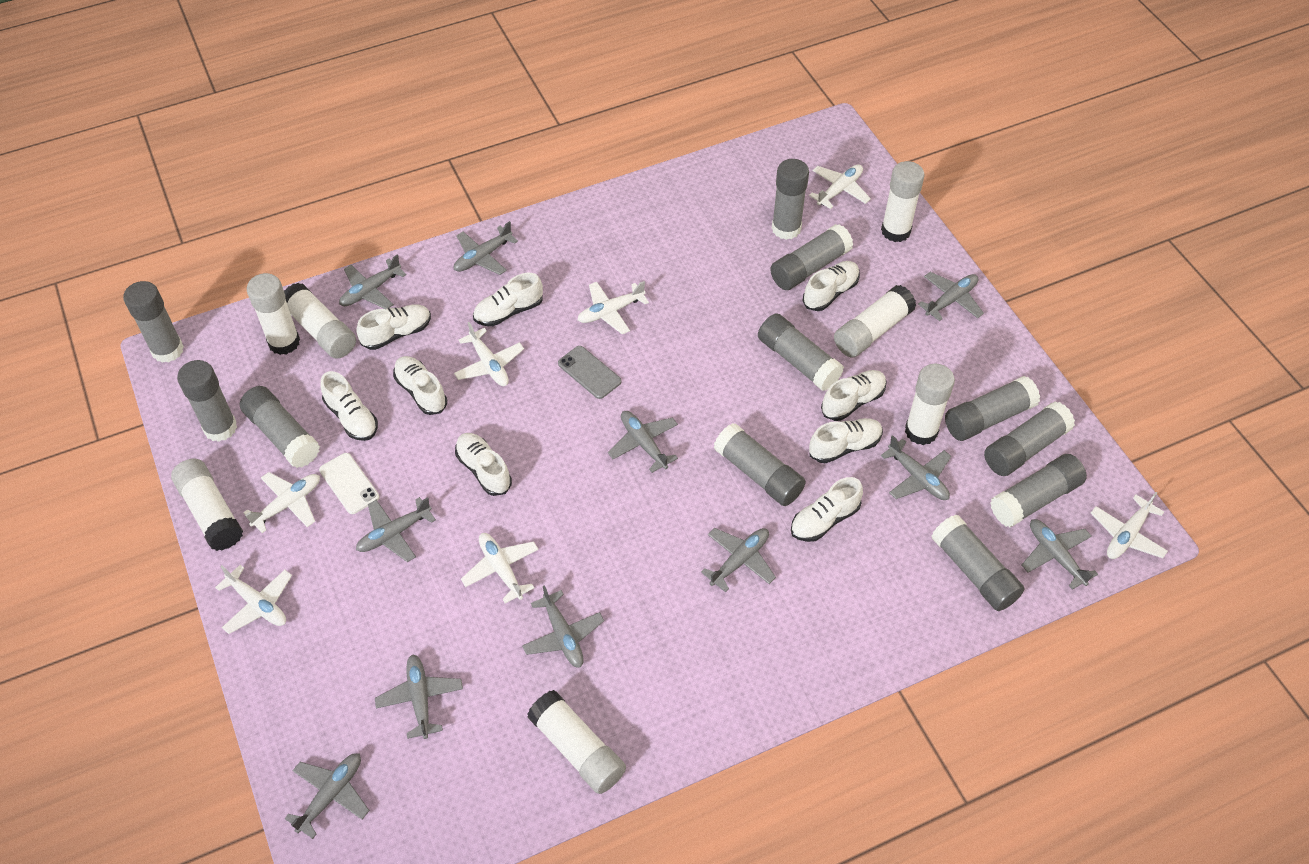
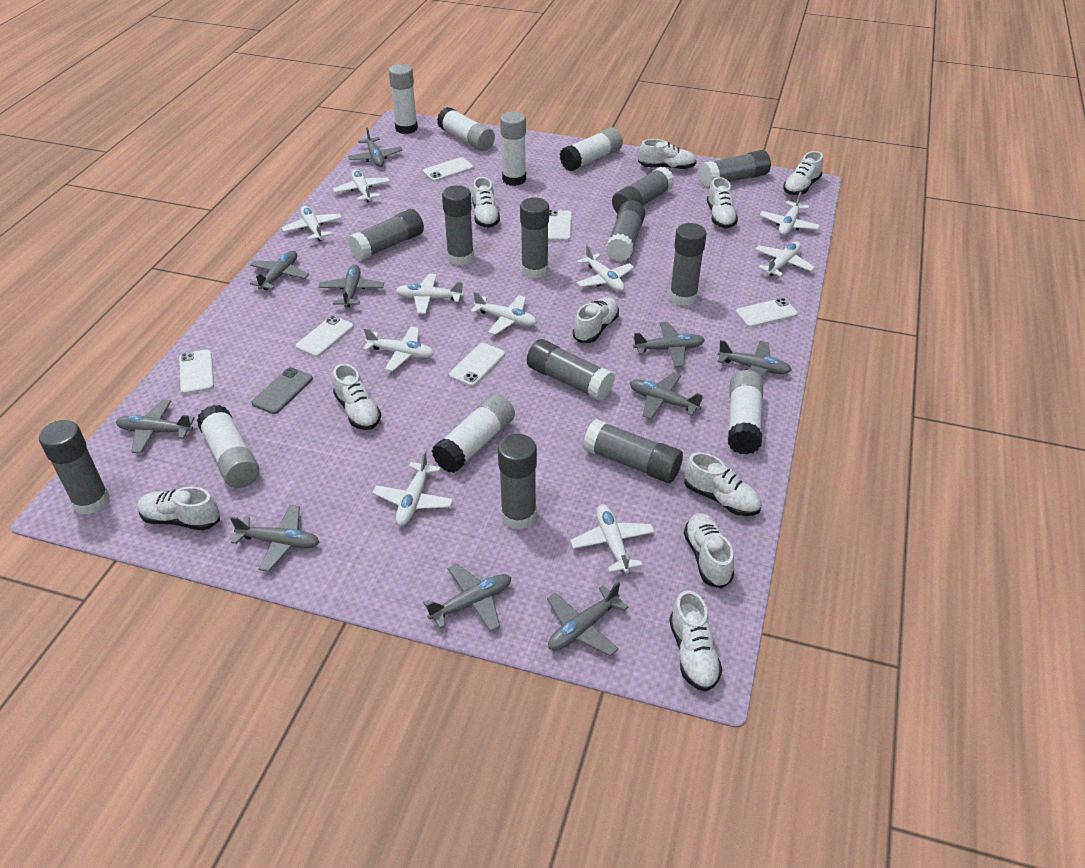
grey plane: [284,753,370,839] [339,254,407,309] [356,497,436,562] [375,655,463,739] [454,221,518,275] [522,585,604,668] [608,411,678,473] [701,528,776,593] [881,435,951,500] [918,272,984,321] [1022,519,1098,590] = 11 -> [116,400,195,454] [230,505,319,572] [250,251,309,290] [318,265,384,307] [348,127,402,167] [423,564,511,632] [547,582,628,656] [630,373,704,419] [633,322,705,367] [718,340,792,378] = 10
white phone: [319,453,380,514] = 1 -> [179,349,214,394] [296,316,354,357] [423,157,474,181] [449,343,505,387] [548,210,572,241] [736,298,798,327] = 6
white plane: [215,565,292,634] [243,472,320,533] [454,322,524,386] [461,533,539,604] [577,281,649,334] [809,165,871,209] [1091,492,1168,559] = 7 -> [282,206,342,241] [333,169,390,202] [363,326,434,371] [372,451,453,526] [396,274,464,314] [470,291,537,335] [570,504,654,573] [576,245,634,292] [755,241,815,277] [760,192,820,236] = 10
white shoe: [320,371,378,441] [356,304,431,350] [393,356,447,415] [455,433,512,496] [473,273,543,326] [791,477,863,542] [803,261,860,311] [809,418,883,463] [821,370,887,421] = 9 -> [137,487,220,530] [333,364,381,430] [472,177,500,228] [573,297,619,343] [638,139,696,170] [669,590,722,691] [684,452,762,516] [684,513,734,588] [707,177,738,229] [783,151,823,195] = 10

